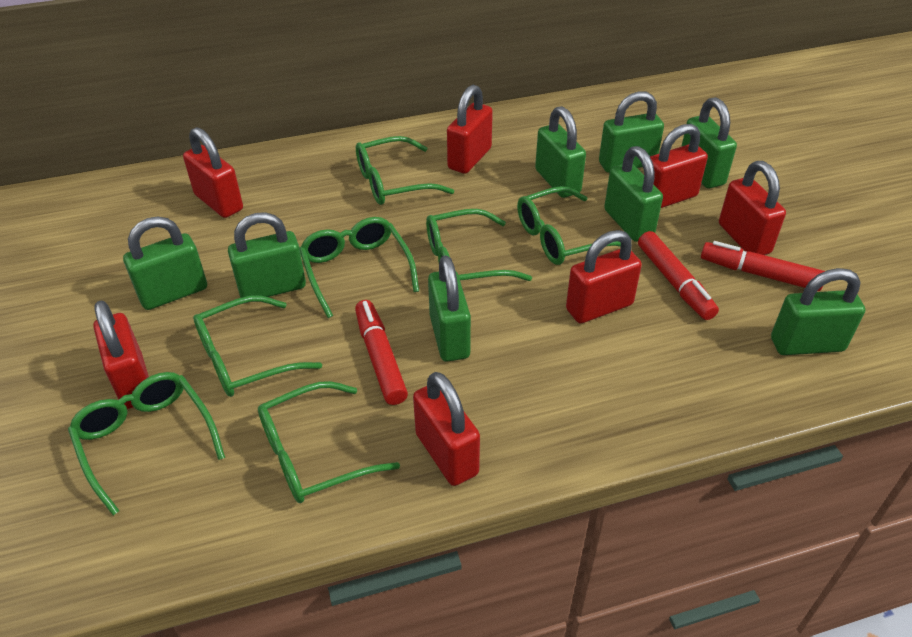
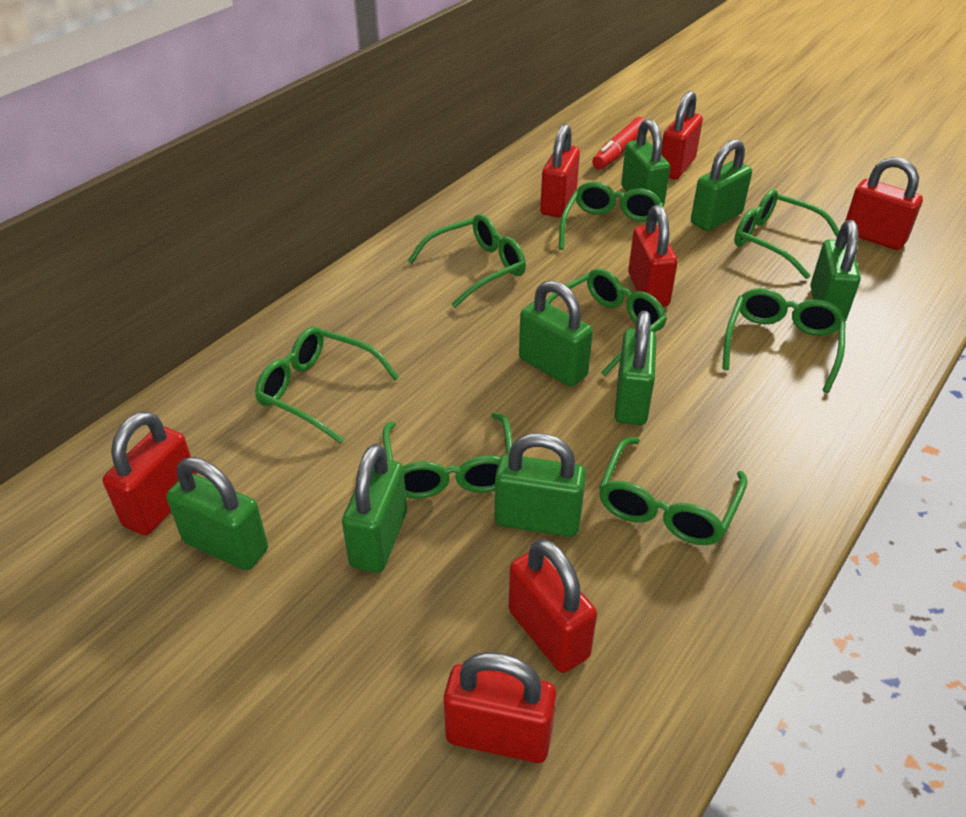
green glasses: [68,372,225,515] [193,296,322,397] [258,381,400,503] [300,217,419,318] [356,136,454,205] [426,209,532,281] [517,186,621,265] = 7 -> [255,326,399,444] [383,413,513,498] [408,214,526,308] [545,269,667,376] [559,182,663,250] [599,437,748,545] [722,288,846,393] [734,189,839,279] = 8
red marker: [355,300,408,405] [638,231,719,320] [701,241,825,291] = 3 -> [592,117,645,169] = 1

